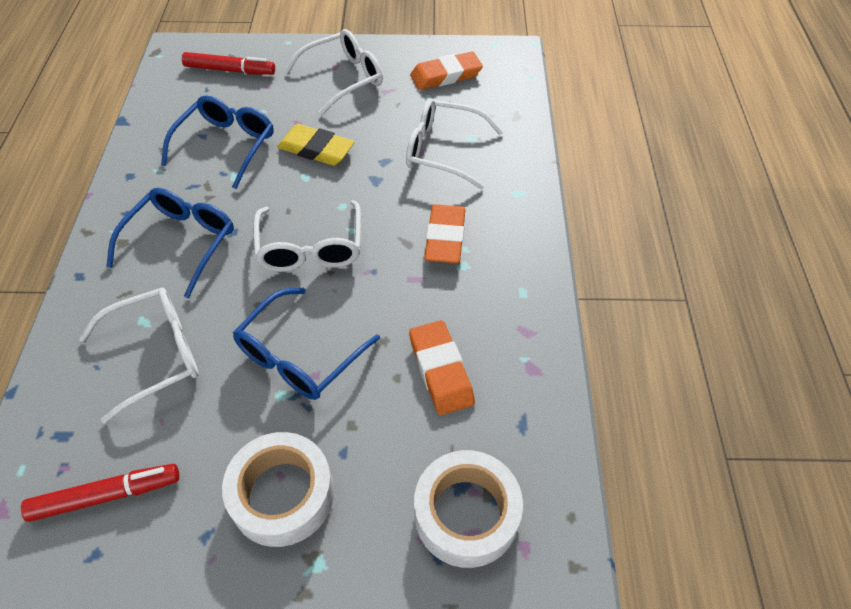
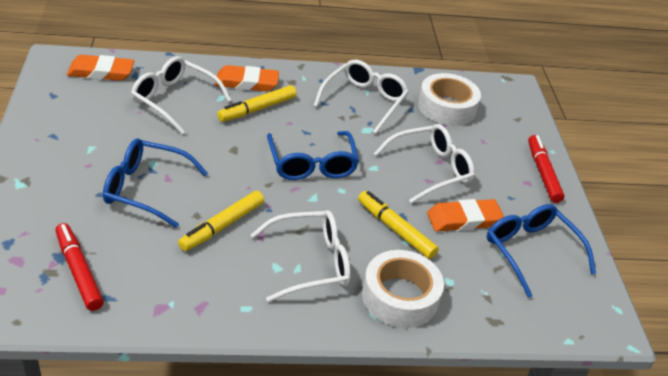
yellow eraser: [277,124,355,166] = 1 -> none = 0
yellow marker: none = 0 -> [178,191,264,251] [217,85,296,122] [358,191,439,259] = 3

